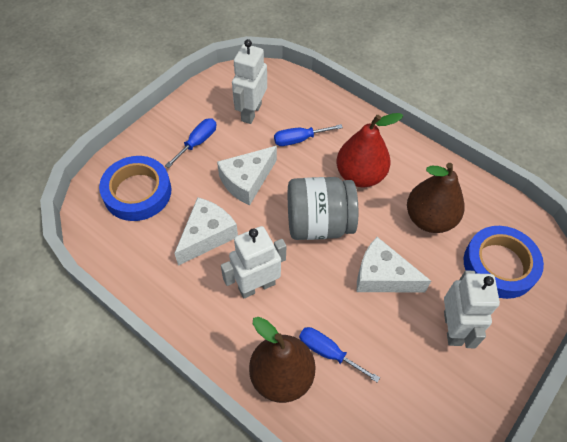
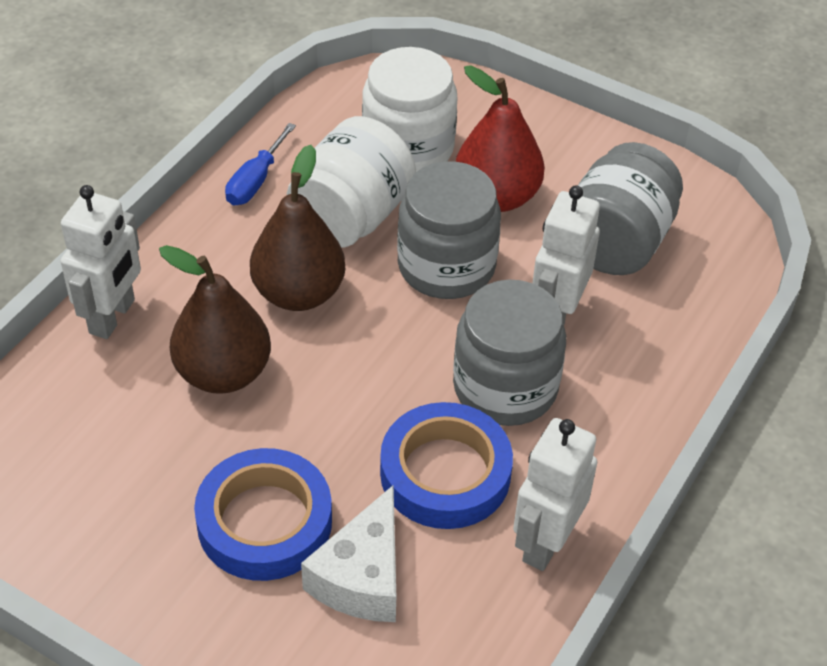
blue screwdriver: [165,118,217,168] [274,124,343,146] [299,327,380,383] = 3 -> [225,123,296,205] = 1
grey jar: [288,177,358,240] = 1 -> [397,161,501,299] [453,279,566,426] [578,142,683,275] = 3
white cheese: [174,197,238,266] [217,146,277,206] [357,237,431,293] = 3 -> [301,485,396,622] = 1
white jar: none = 0 -> [287,116,416,247] [362,47,457,172] = 2

